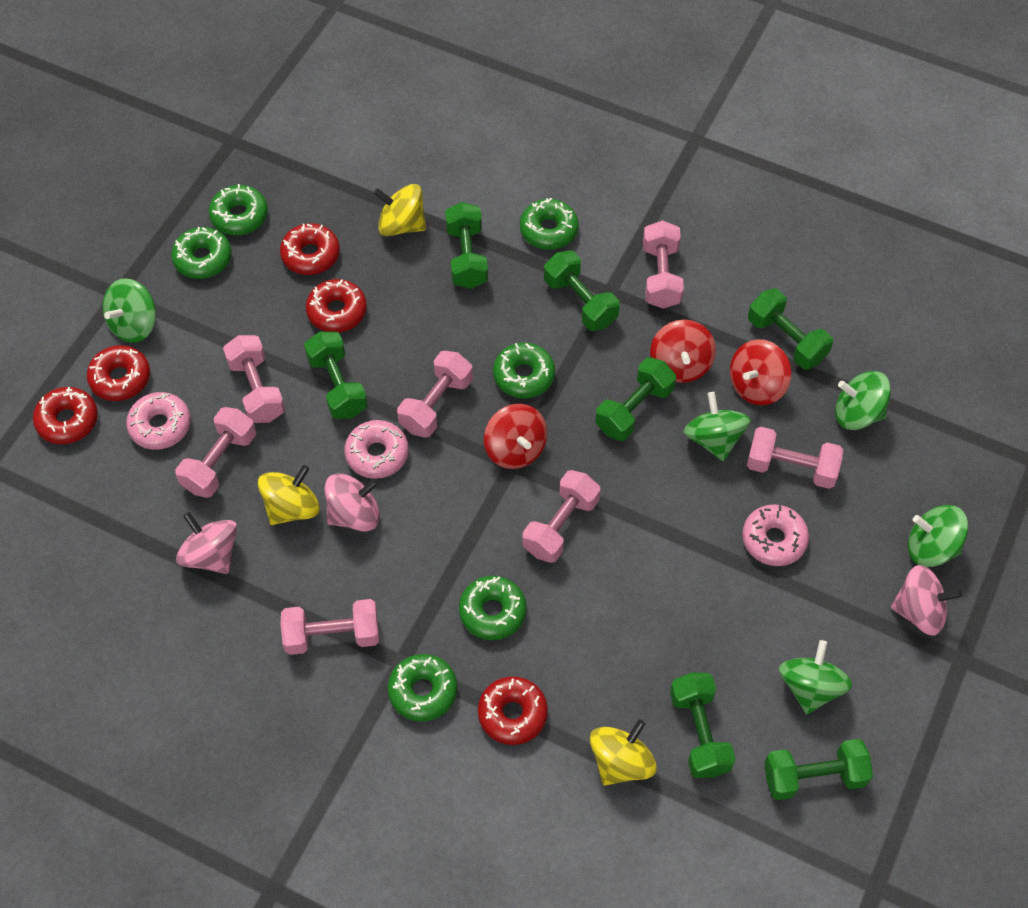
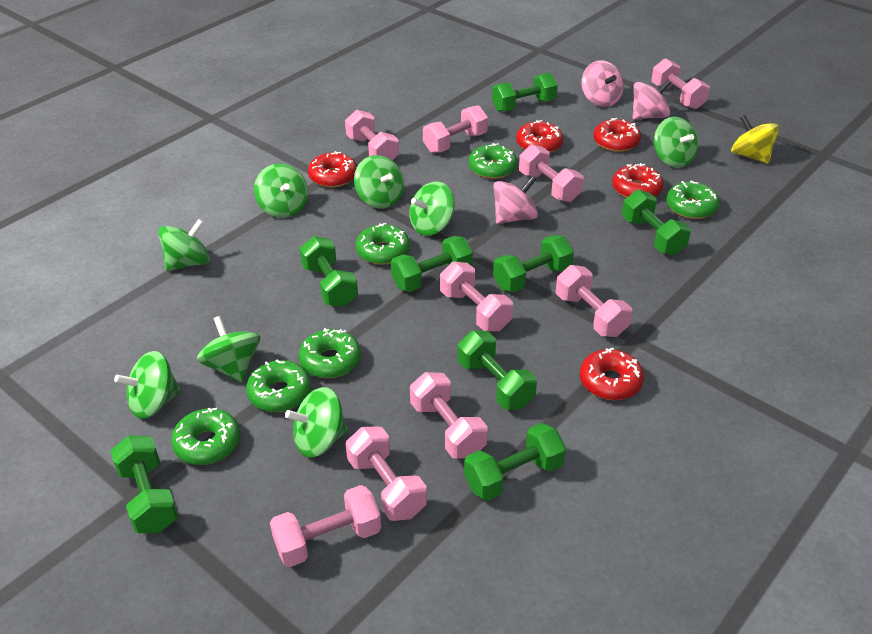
green dumbbell: [304,332,368,419] [445,202,488,289] [544,250,620,331] [595,357,676,441] [670,673,736,778] [748,289,833,369] [764,739,873,800] = 7 -> [110,436,178,533] [299,236,358,307] [391,236,473,292] [458,331,537,410] [464,423,566,501] [492,73,558,112] [493,235,574,292] [622,190,691,255] = 8
green spinning top: [103,278,156,343] [684,392,751,462] [779,640,852,714] [835,371,891,430] [908,505,969,567] = 5 -> [114,351,181,419] [158,219,210,271] [197,316,260,382] [254,163,308,218] [285,387,348,458] [354,155,404,208] [409,181,455,236] [654,117,698,168] = 8
pink donut: [126,392,191,450] [344,420,409,479] [742,504,809,566] = 3 -> none = 0
pink dumbbell: [175,407,256,498] [223,335,285,423] [281,599,379,655] [397,351,473,438] [523,470,600,563] [643,220,684,309] [747,427,843,489] = 7 -> [270,485,381,567] [345,110,399,160] [346,427,427,521] [410,372,488,459] [423,105,488,153] [440,262,513,331] [519,144,584,202] [556,265,632,337] [651,58,710,109] = 9
red spinning top: [484,404,547,469] [650,320,716,383] [730,339,791,405] = 3 -> none = 0
yellow spinning top: [258,465,320,525] [374,184,426,236] [590,719,657,786] = 3 -> [731,115,779,164] = 1

